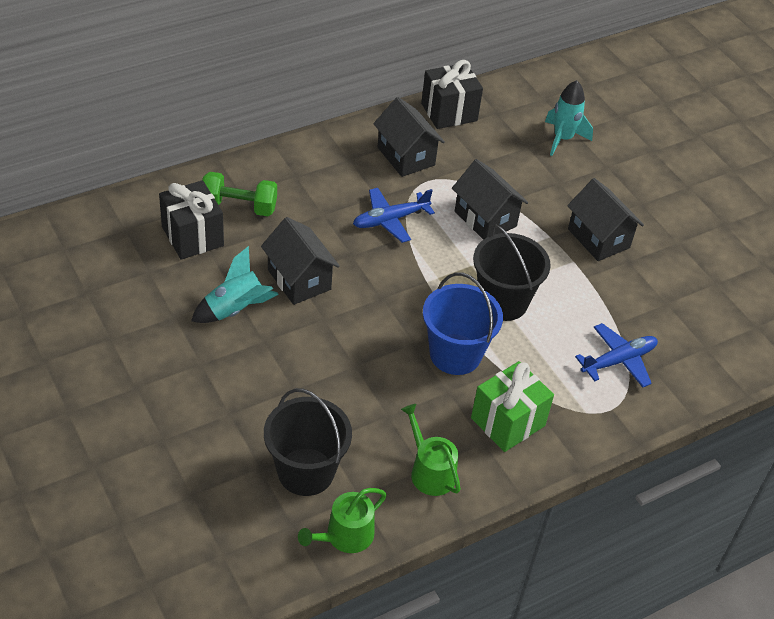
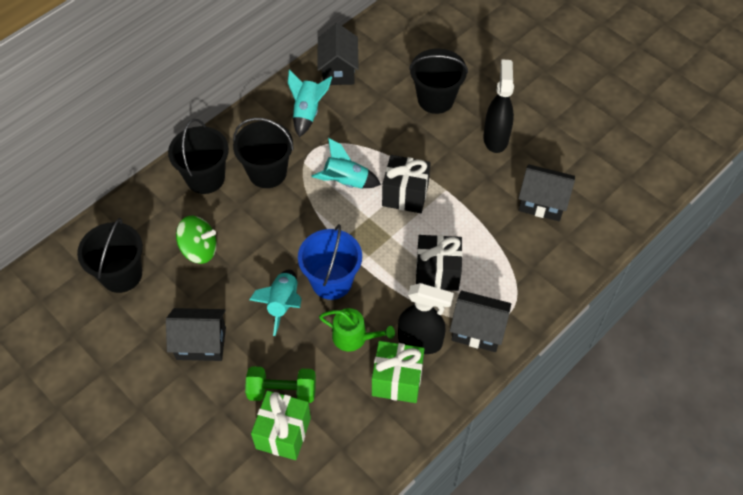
black bucket: [264,388,352,496] [473,225,551,321] = 2 -> [77,218,143,293] [168,119,229,194] [233,118,294,188] [409,48,468,114] = 4
black spray bottle: none = 0 -> [398,283,454,354] [483,60,514,153] = 2
blue plane: [353,188,435,243] [575,323,658,388] = 2 -> none = 0
green gift: [471,361,554,452] = 1 -> [251,390,311,460] [372,341,424,403] = 2
green spinning top: none = 0 -> [176,216,217,264] = 1
green watering can: [298,488,387,553] [401,404,461,496] = 2 -> [319,308,395,351] = 1
turquoise rocket: [191,246,279,323] [545,80,593,156] = 2 -> [249,269,302,336] [288,69,332,137] [311,138,381,188] = 3

